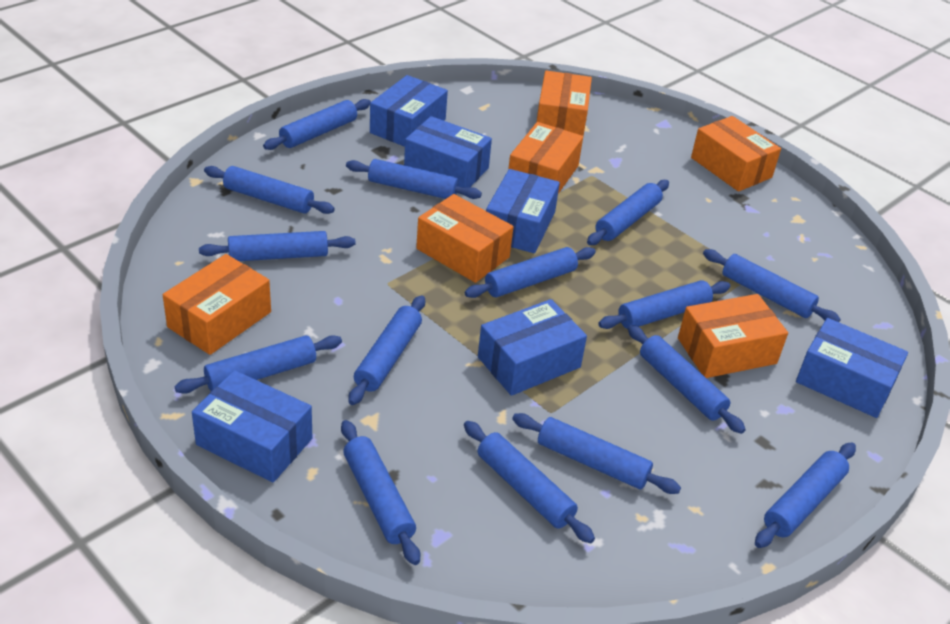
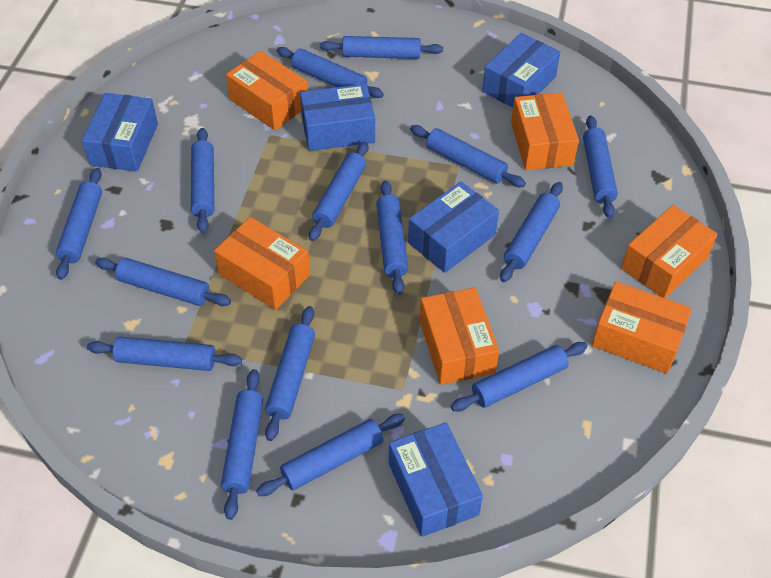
blue box: [192,370,312,482] [370,75,448,147] [404,116,492,188] [478,299,587,396] [486,169,560,253] [796,318,908,418] = 6 -> [82,93,158,172] [300,84,375,151] [389,422,483,537] [408,181,499,273] [482,33,560,108] = 5

